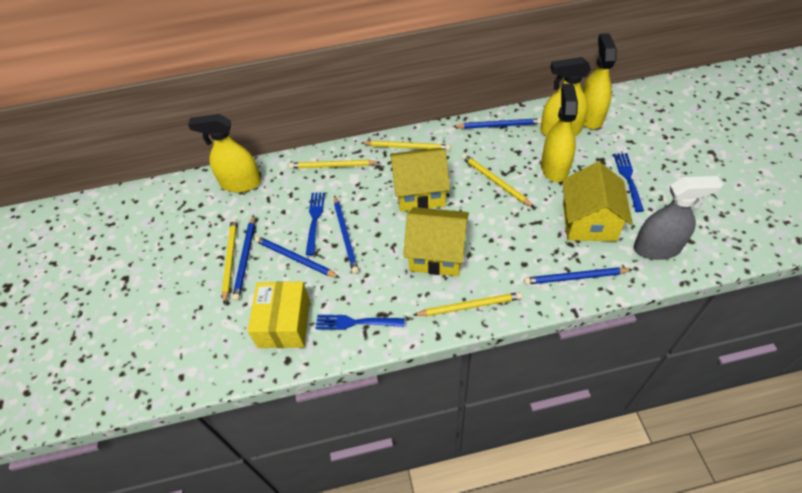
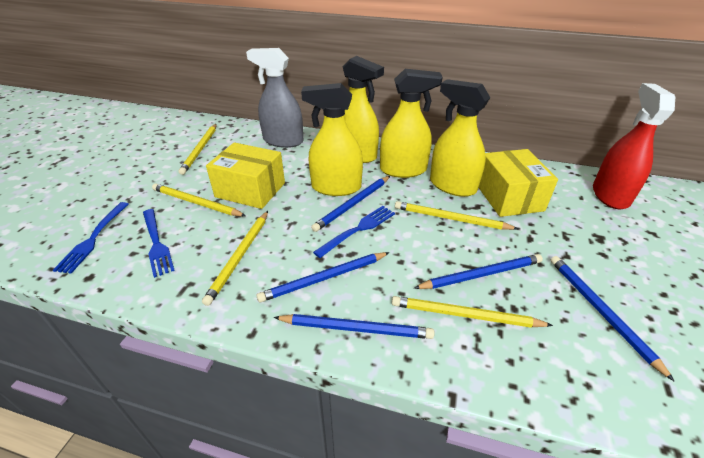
red spray bottle: none = 0 -> [593,83,675,209] = 1
yellow box: [248,281,310,348] = 1 -> [206,142,285,209] [478,149,558,217] = 2
yellow house: [390,148,450,212] [403,207,469,276] [562,162,633,241] = 3 -> none = 0

